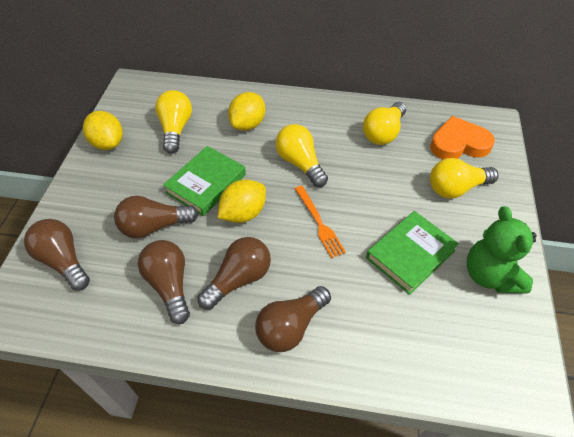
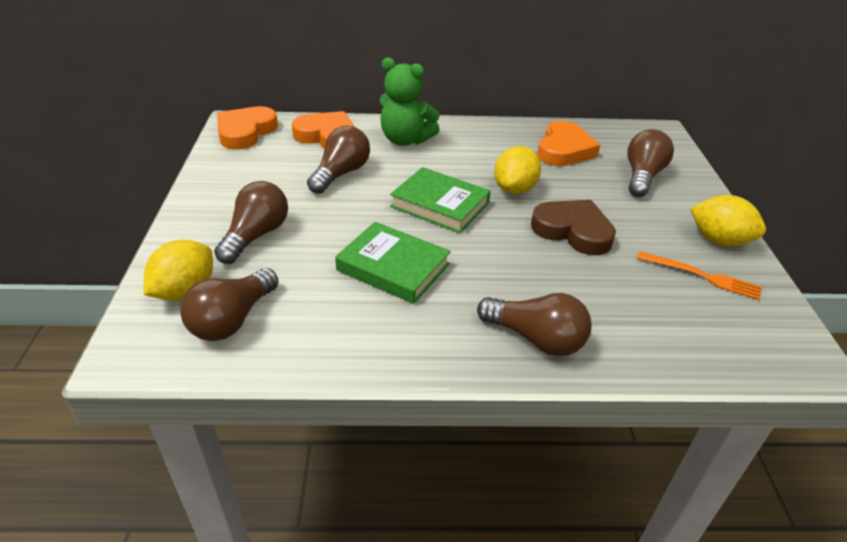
brown heart: none = 0 -> [531,200,616,255] = 1
orange heart: [430,116,495,160] = 1 -> [217,106,278,150] [292,111,355,149] [538,121,600,166] = 3
yellow light bulb: [155,90,192,154] [276,124,328,187] [363,102,406,145] [430,158,498,198] = 4 -> none = 0

